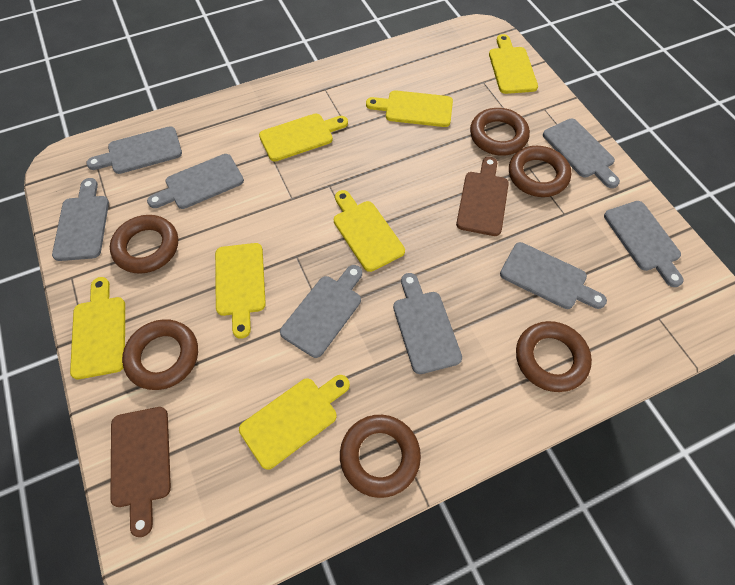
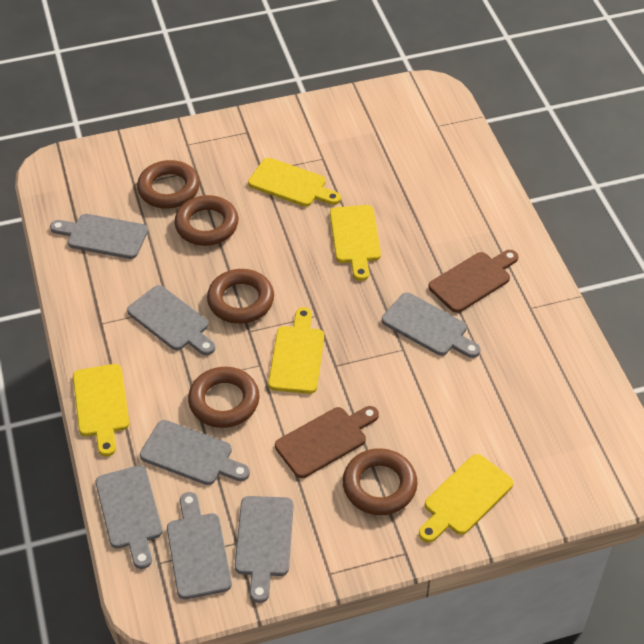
brown ring: [110,215,178,274] [122,319,198,390] [340,415,421,498] [470,108,530,156] [509,146,571,197] [516,321,592,392] = 6 -> [137,160,200,209] [174,195,238,246] [188,367,260,428] [207,269,274,324] [343,448,418,515] = 5
grey cutting board: [52,178,109,261] [86,126,182,174] [147,154,244,209] [280,265,362,358] [393,273,462,374] [500,242,607,309] [543,119,620,188] [604,201,683,287] = 8 -> [50,214,148,259] [95,465,163,569] [127,285,215,355] [140,420,250,485] [167,492,232,599] [235,496,294,603] [382,292,481,358] = 7
yellow cutting board: [70,277,125,379] [215,243,266,339] [239,375,350,470] [259,114,348,162] [334,190,405,272] [366,90,453,127] [489,34,538,94] = 7 -> [73,364,129,456] [248,158,341,207] [268,307,324,394] [330,205,381,281] [419,454,513,543] = 5

